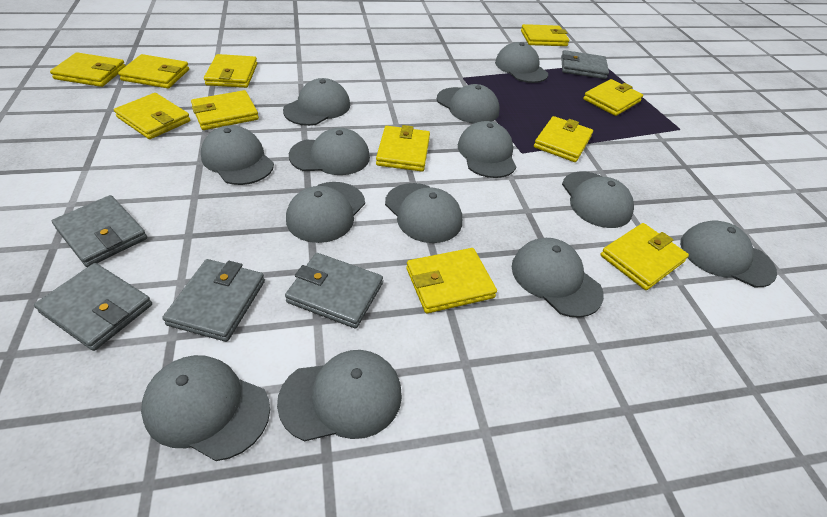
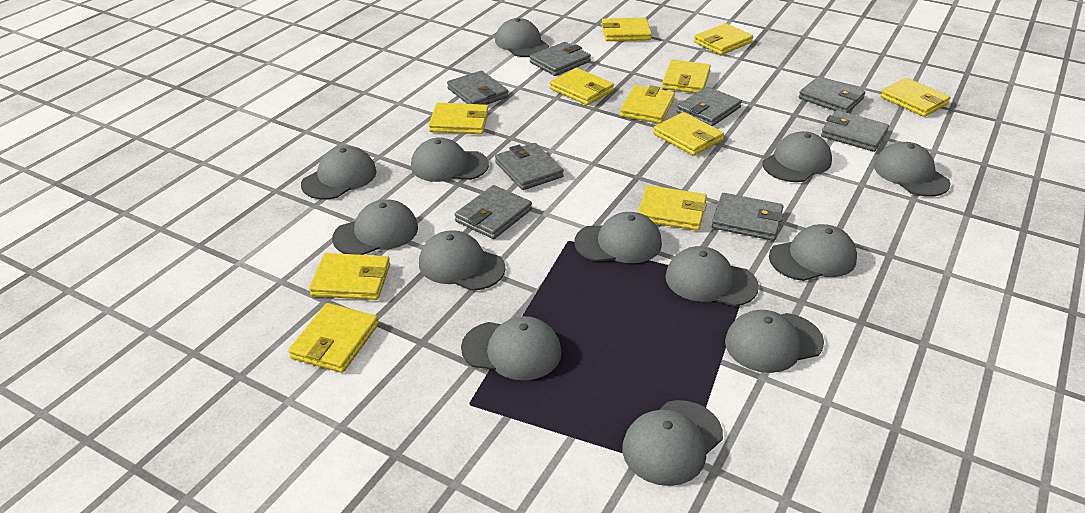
grey wallet: [34,263,152,351] [52,195,147,267] [162,259,265,342] [285,253,383,329] [561,50,609,79] = 5 -> [447,71,509,105] [454,185,532,239] [495,143,564,190] [530,42,591,76] [677,87,742,126] [712,193,783,241] [799,76,865,113] [821,110,889,152] = 8

